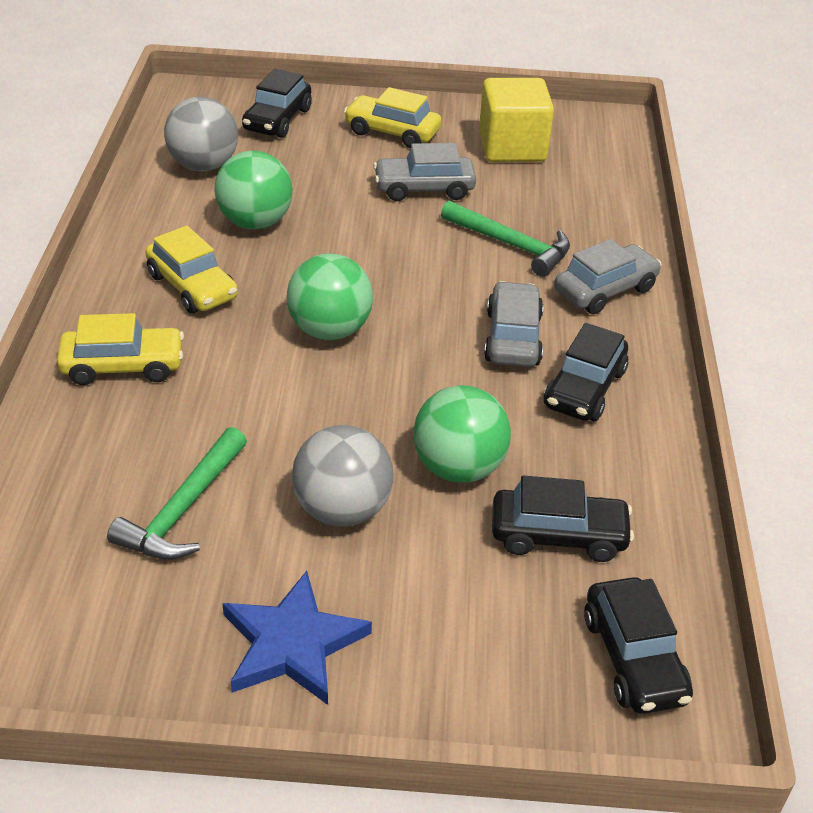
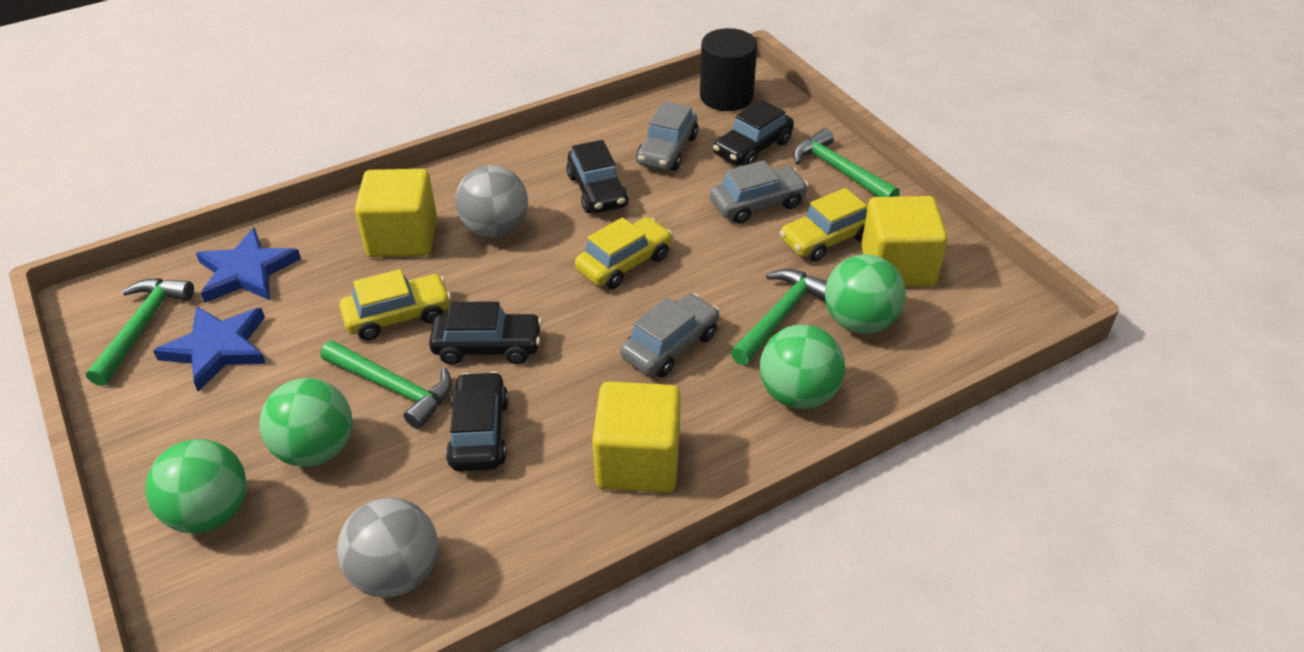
black cylinder: none = 0 -> [700,28,757,111] = 1
blue star: [222,571,372,705] = 1 -> [153,306,266,392] [196,228,301,303] = 2
green ball: [214,151,293,229] [286,253,373,340] [413,385,511,483] = 3 -> [145,439,247,534] [260,378,353,467] [760,324,845,409] [825,254,906,334] = 4
green hammer: [107,427,247,560] [441,201,570,277] = 2 -> [86,278,194,386] [321,340,452,429] [731,269,827,365] [793,128,900,197] = 4
yellow cube: [479,78,554,162] = 1 -> [355,169,437,257] [592,382,681,493] [861,196,948,287] = 3

